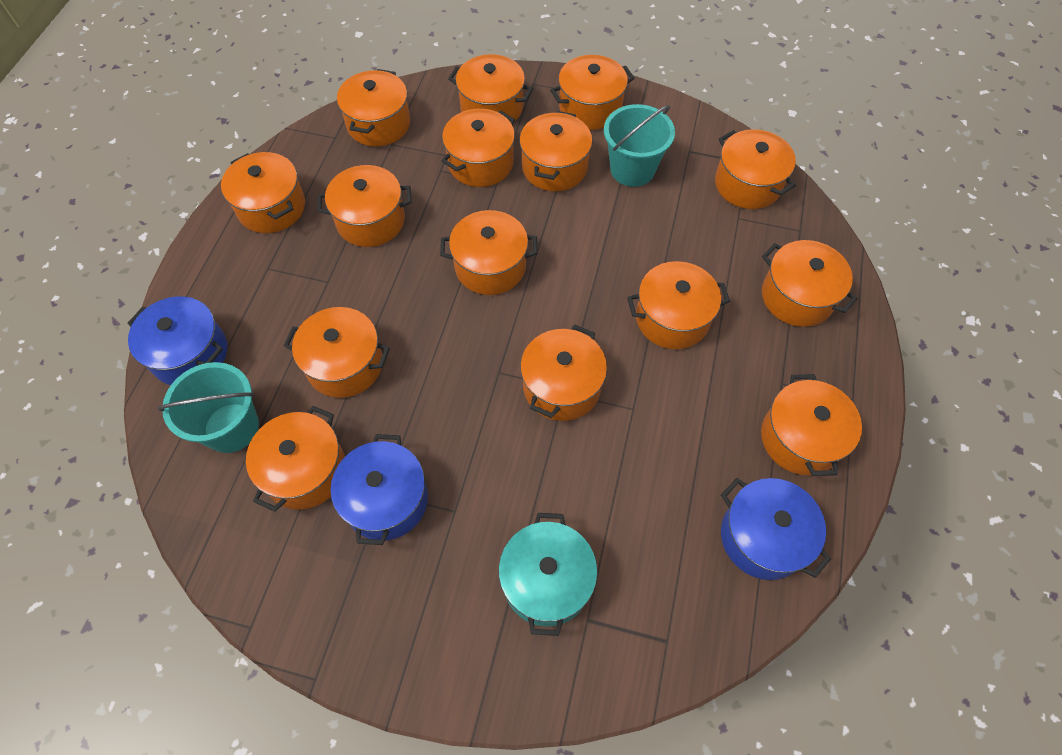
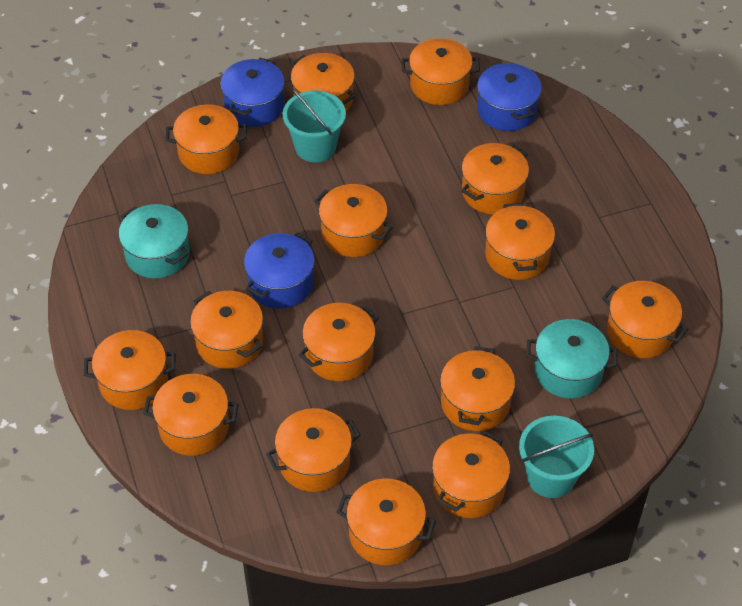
turquoise pot: [498,513,598,636] = 1 -> [119,204,190,279] [526,319,618,399] = 2

